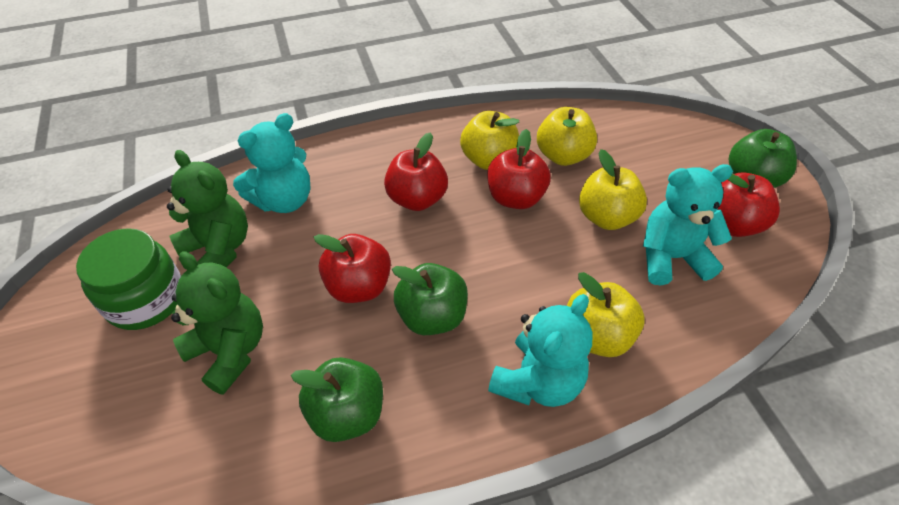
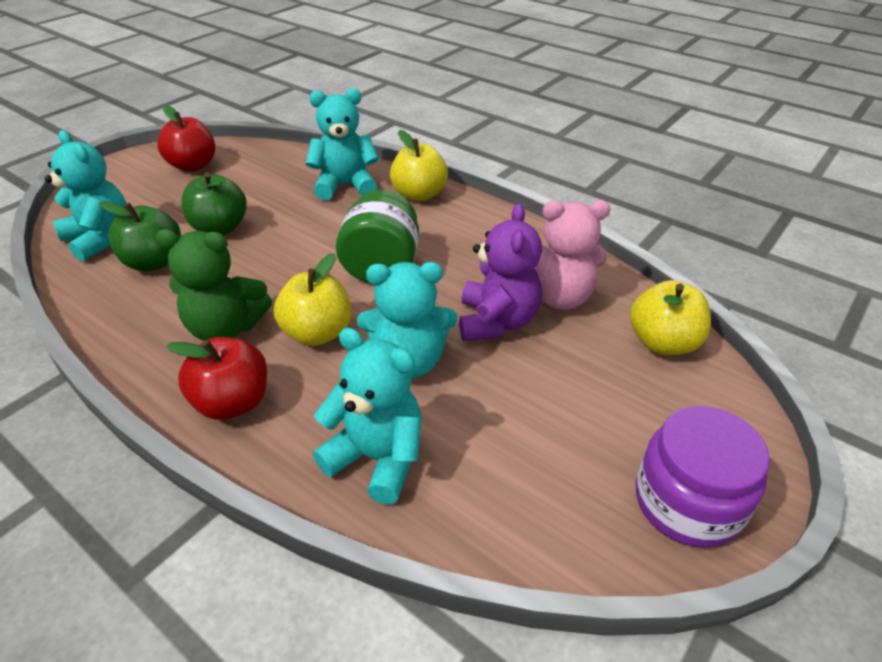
green apple: [291,357,383,442] [392,263,468,335] [729,129,797,188] = 3 -> [99,201,181,271] [181,173,247,235] = 2
green teddy bear: [167,150,248,267] [171,251,263,395] = 2 -> [156,229,272,341] = 1
pink teddy bear: none = 0 -> [534,200,611,310] = 1
purple jar: none = 0 -> [636,406,770,547] = 1
purple teddy bear: none = 0 -> [459,203,542,341] = 1
red apple: [314,234,391,303] [384,132,448,211] [487,129,551,209] [717,173,780,237] = 4 -> [157,105,215,172] [167,337,267,420] = 2
turquoise teddy bear: [233,113,311,213] [488,294,592,407] [643,164,733,285] = 3 -> [45,130,127,261] [306,88,379,200] [313,327,422,505] [357,262,457,378] = 4
yellow apple: [460,111,519,170] [537,107,597,166] [567,272,645,357] [579,149,647,230] = 4 -> [274,253,351,346] [390,130,448,201] [630,280,711,355] = 3

